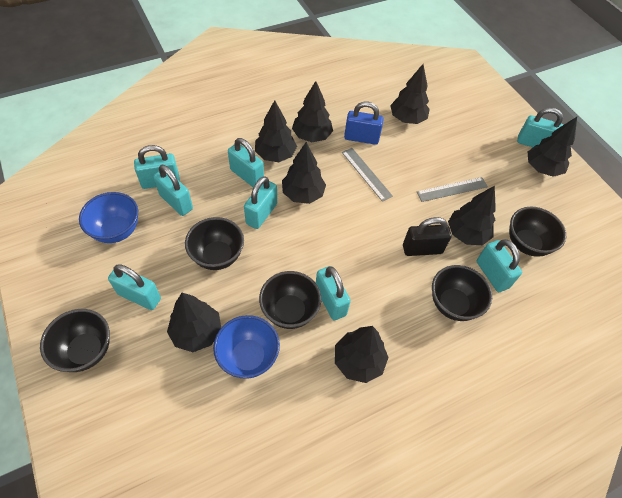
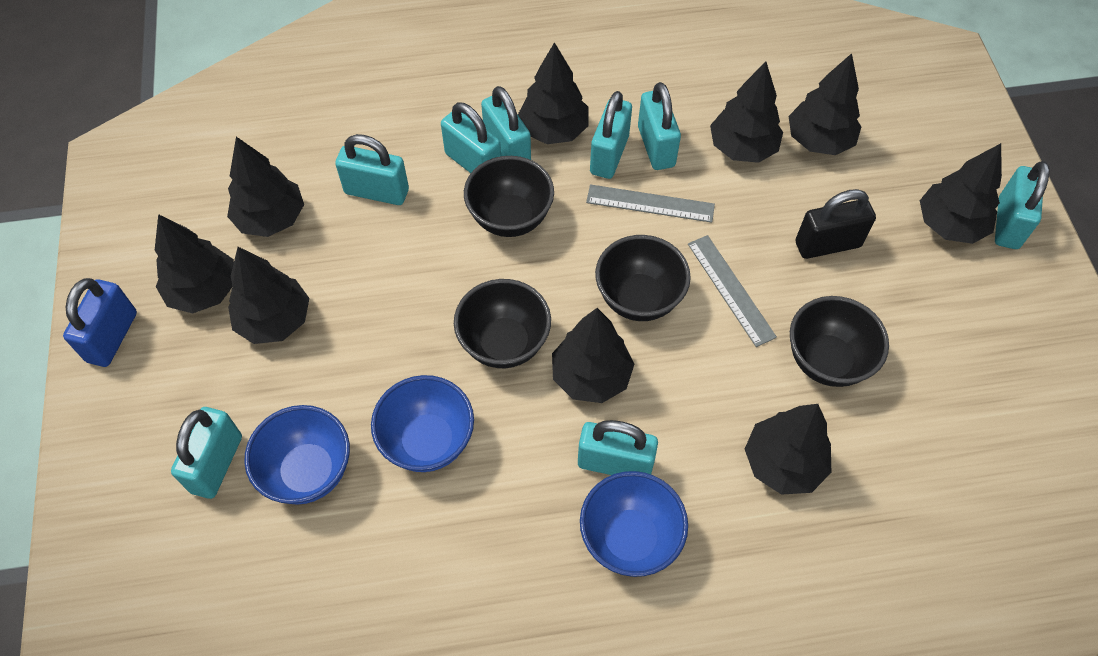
black bowl: [40,309,110,372] [185,217,244,270] [259,271,321,329] [432,265,492,321] [509,207,566,257] = 5 -> [454,279,551,368] [464,156,554,237] [595,235,691,321] [790,296,889,387] = 4
black tree: [167,293,221,352] [255,100,297,162] [282,142,326,204] [292,81,333,142] [335,326,389,383] [390,64,430,124] [448,186,495,245] [528,117,577,177] = 8 -> [155,214,234,313] [227,137,304,237] [228,247,309,344] [518,42,588,144] [552,308,634,403] [710,62,783,163] [745,404,831,495] [789,53,862,155] [920,143,1002,244] = 9
blue bowl: [79,192,138,243] [213,315,280,379] = 2 -> [244,405,350,505] [371,375,474,472] [580,471,688,577] = 3

